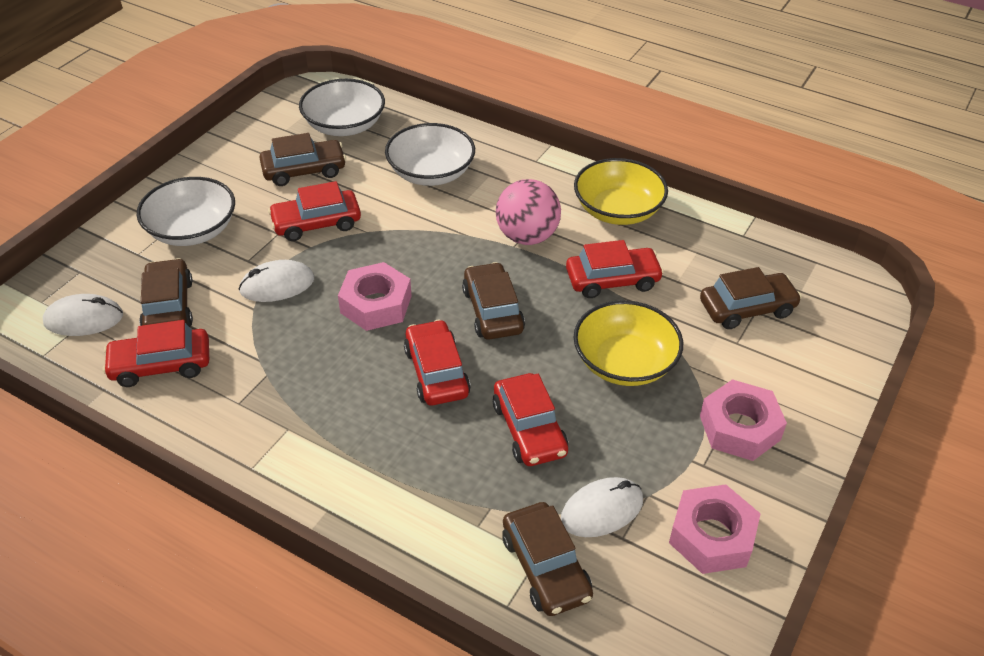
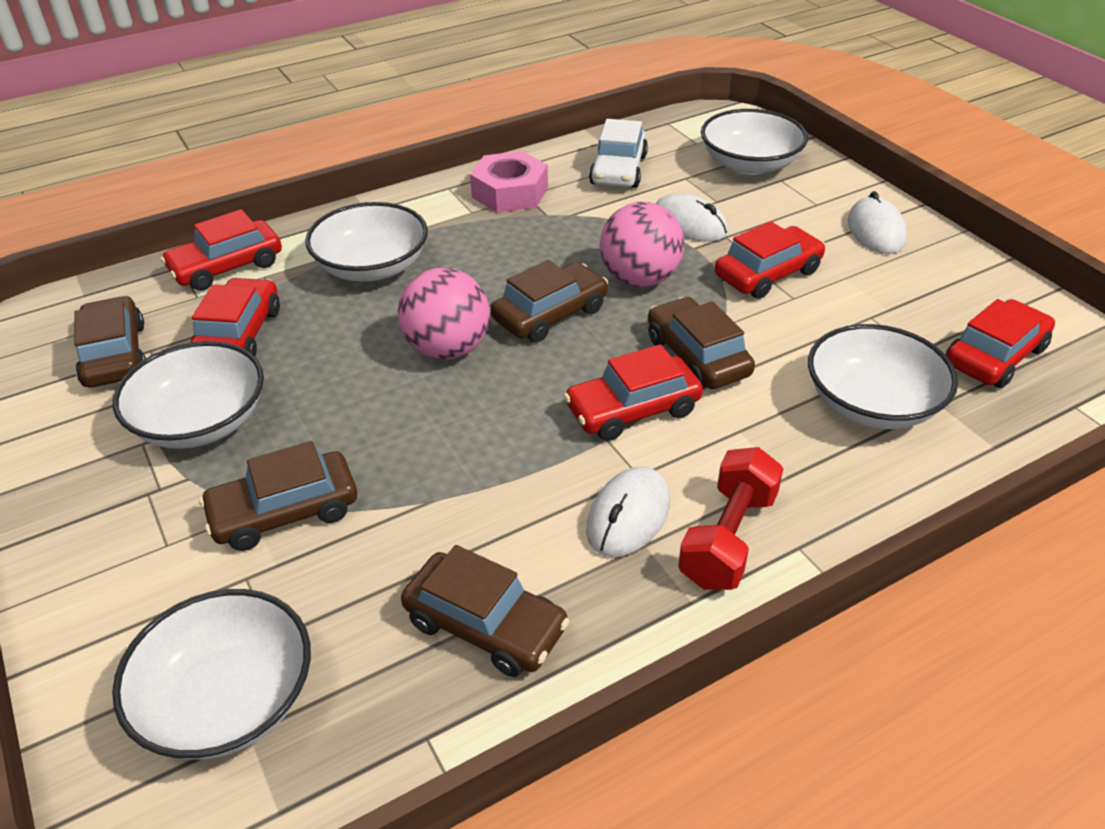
pink ball: [496,179,561,245] = 1 -> [398,268,490,360] [600,202,684,287] = 2
pink nut: [338,262,412,331] [669,484,761,574] [700,379,787,461] = 3 -> [470,151,548,213] = 1
red dumbbell: none = 0 -> [678,447,784,590] = 1
white bowl: [137,177,235,246] [299,79,385,136] [385,123,475,186] = 3 -> [112,589,311,759] [113,341,264,449] [305,202,428,282] [701,109,808,175] [808,324,958,429] = 5
white car: none = 0 -> [589,119,648,188] = 1
yellow bowl: [573,300,683,386] [574,158,668,225] = 2 -> none = 0

